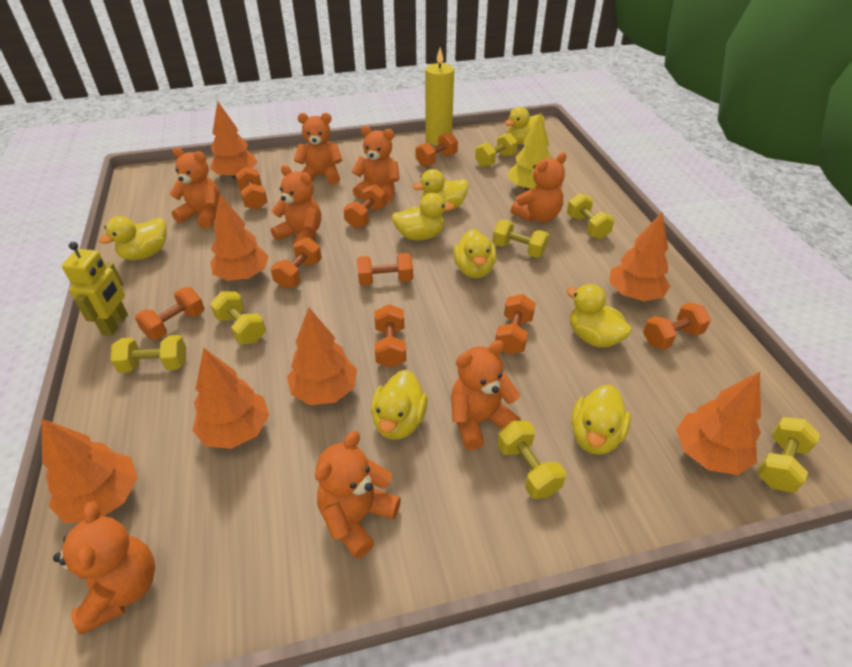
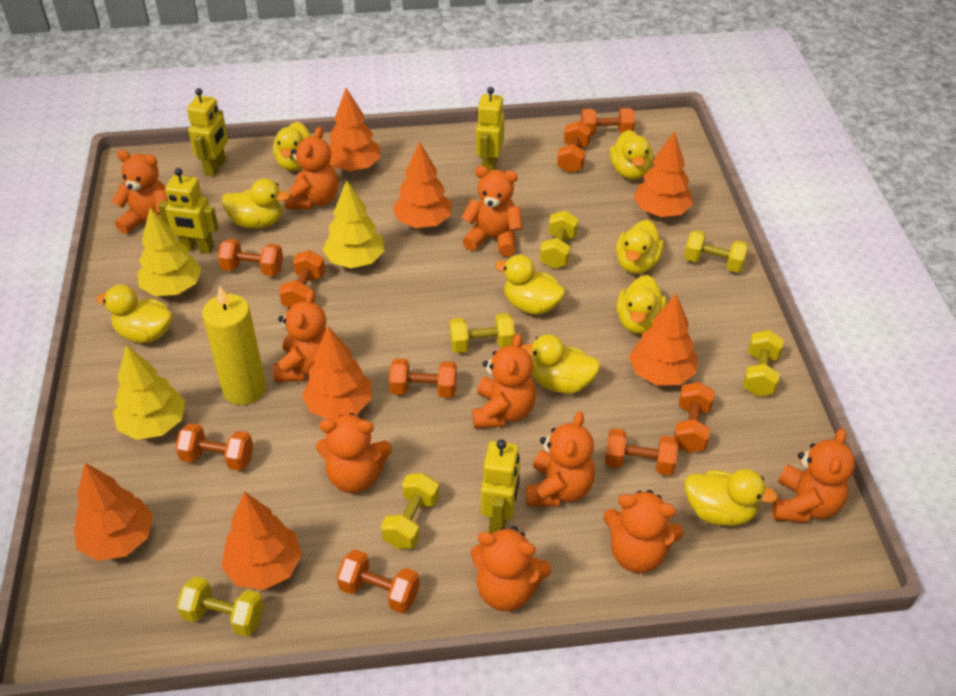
orange teddy bear: [53,501,155,635] [169,147,220,229] [271,165,321,245] [294,113,343,185] [315,431,401,559] [351,126,399,203] [451,340,521,450] [511,153,567,222] = 8 -> [112,150,168,234] [273,289,326,382] [285,127,338,209] [316,413,392,493] [461,166,523,257] [471,526,552,611] [473,333,536,428] [526,411,595,507] [603,490,684,573] [772,428,855,523] = 10
yellow duck: [99,216,166,260] [371,370,428,440] [392,193,454,241] [413,169,469,212] [453,229,496,278] [505,107,544,145] [566,284,632,348] [571,385,631,455] = 8 -> [96,285,173,343] [222,179,290,229] [273,122,311,171] [495,255,565,315] [521,334,601,394] [610,130,653,180] [616,220,664,274] [616,275,667,334] [685,469,778,526] = 9
yellow dumbbell: [111,335,186,373] [210,291,266,344] [475,133,518,167] [493,220,549,258] [497,421,566,499] [567,193,615,239] [757,417,820,493] = 7 -> [177,576,264,636] [381,473,439,549] [449,313,515,353] [540,211,578,268] [684,230,749,273] [743,330,784,396] = 6
yellow robot: [62,242,128,336] = 1 -> [158,168,219,254] [187,88,228,177] [476,87,504,171] [481,440,520,533] = 4
yellow tree: [508,113,552,191] = 1 -> [113,345,185,440] [138,207,202,296] [323,180,385,268] = 3

